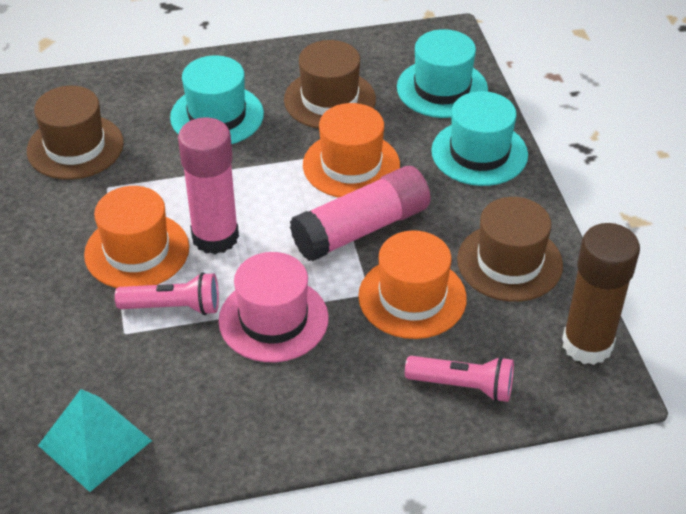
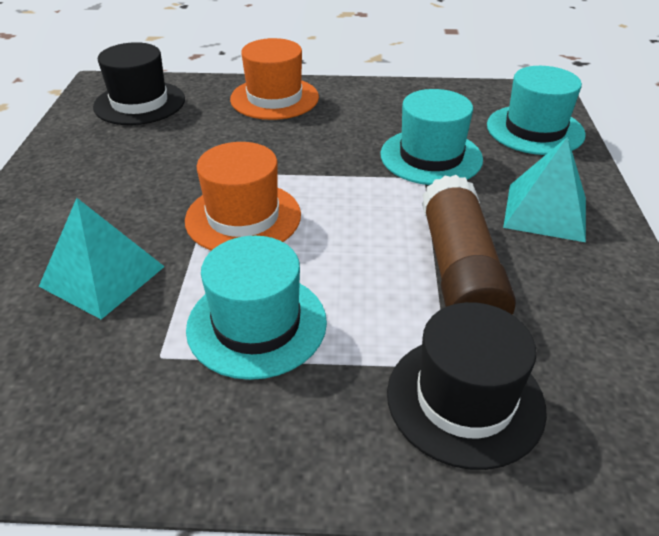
black hat: none = 0 -> [93,42,185,125] [387,302,547,470] = 2
brown hat: [27,86,124,180] [284,40,376,129] [457,197,563,302] = 3 -> none = 0
orange hat: [84,186,189,288] [303,103,400,198] [358,230,467,339] = 3 -> [185,142,301,251] [230,38,319,120] = 2
pink flashlight: [115,272,219,315] [405,356,514,402] = 2 -> none = 0
pink glue stick: [178,117,239,254] [290,166,431,261] = 2 -> none = 0
pink hat: [218,252,329,362] = 1 -> none = 0
turquoise pyramid: [38,389,152,492] = 1 -> [39,198,165,319] [503,136,586,242] = 2

